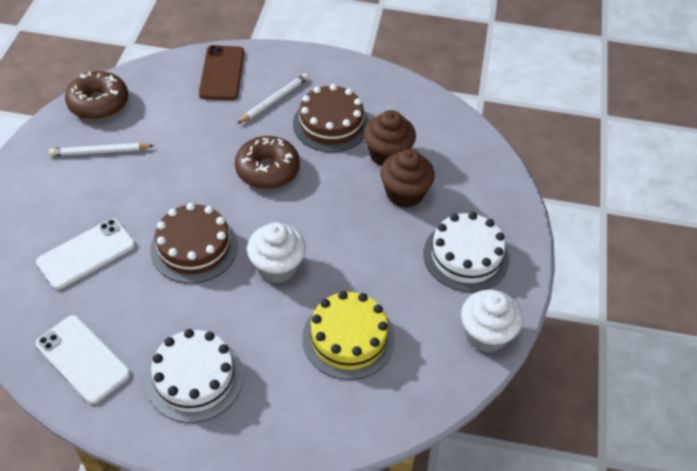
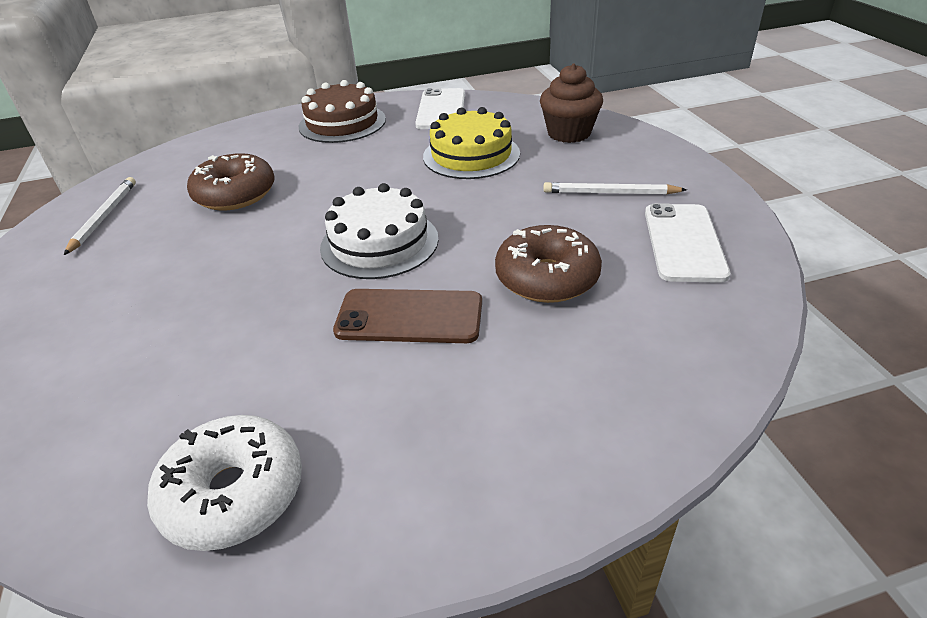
brown cake: [150,203,238,283] [293,84,369,152] = 2 -> [299,80,386,143] = 1
brown cupcake: [364,110,416,167] [380,149,435,208] = 2 -> [540,63,603,143] = 1
white cake: [146,329,243,423] [423,212,509,292] = 2 -> [320,183,439,279] = 1
white cupcake: [247,222,306,283] [461,290,523,352] = 2 -> none = 0
white donut: none = 0 -> [147,415,302,551] = 1

